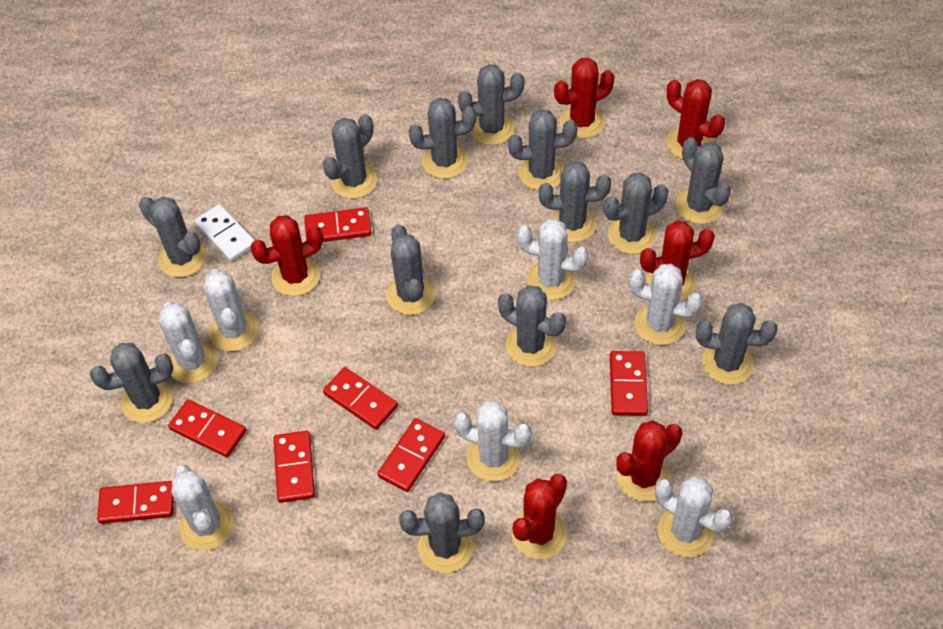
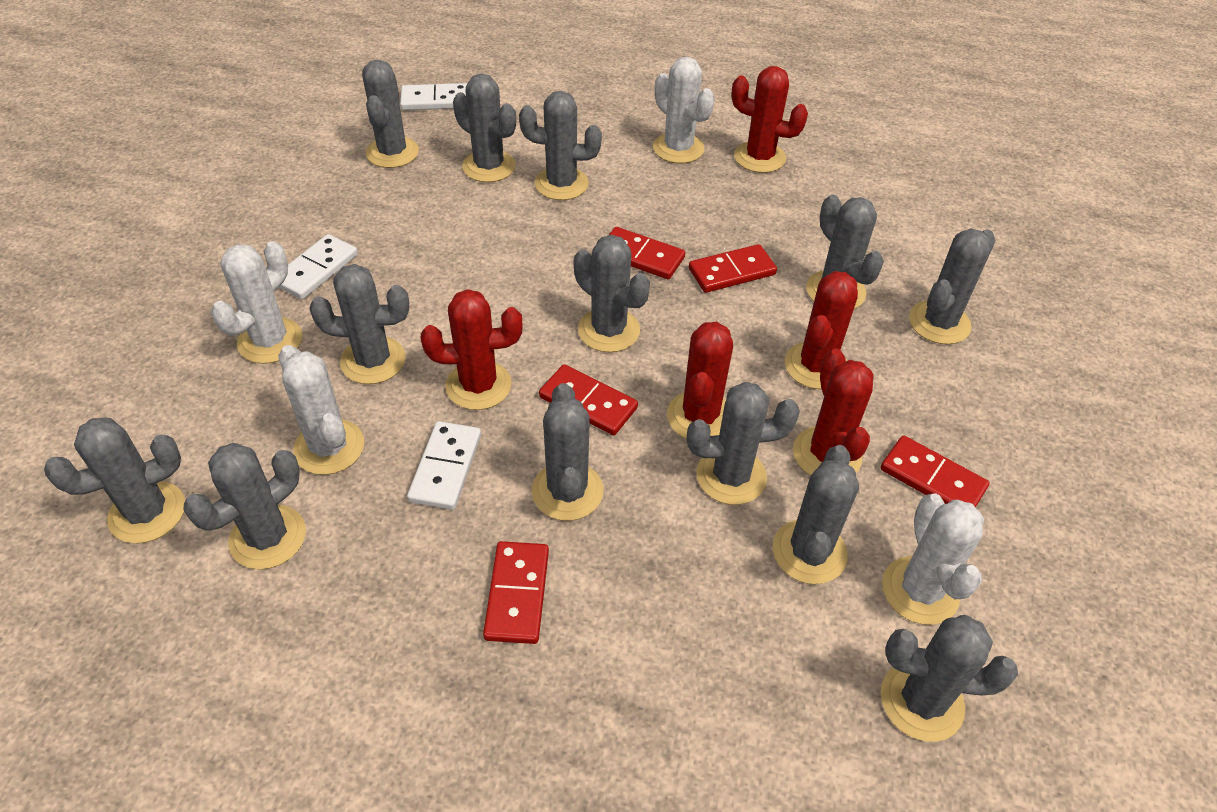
red cactus: [250,215,323,296] [511,474,567,559] [554,58,614,139] [616,420,682,502] [640,221,715,301] [667,79,725,160] = 6 -> [421,289,523,410] [667,322,733,439] [731,66,808,173] [785,271,858,389] [793,349,874,476] = 5
red domino: [97,481,174,524] [168,400,246,457] [274,431,315,503] [304,207,371,242] [323,367,398,430] [377,418,445,492] [610,351,648,416] = 7 -> [483,541,549,644] [539,364,638,435] [609,227,685,279] [689,244,777,293] [881,435,990,508] = 5
white cactus: [159,302,218,384] [172,465,234,551] [203,269,259,351] [454,401,532,481] [516,219,589,300] [629,264,703,345] [655,476,733,557] = 7 -> [211,241,303,364] [278,345,364,475] [653,57,715,163] [882,494,984,625] = 4
white domino: [194,204,255,262] = 1 -> [279,234,358,299] [400,83,468,110] [407,421,481,510] = 3

